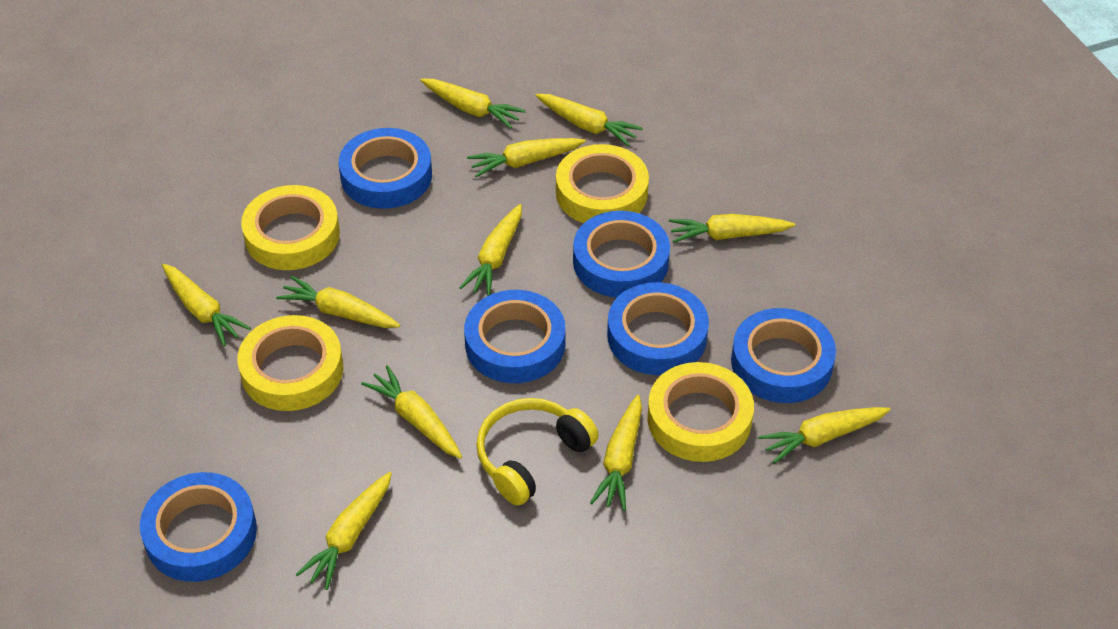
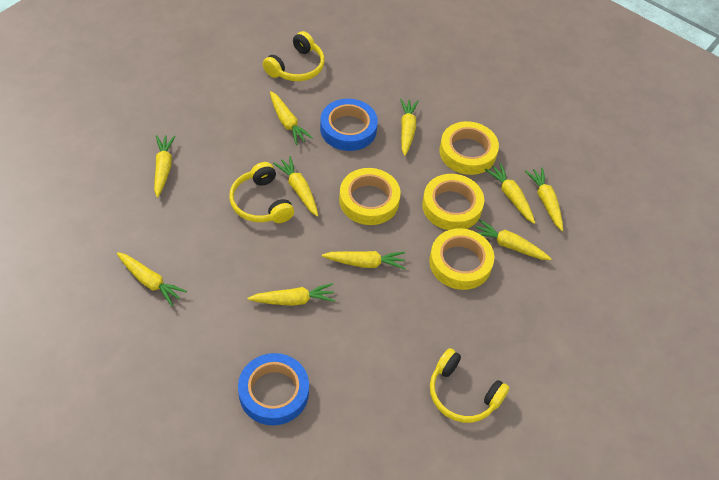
blue tape: [140,472,257,582] [339,128,432,209] [464,290,566,383] [573,211,670,298] [607,282,709,375] [731,308,836,403] = 6 -> [238,353,309,425] [320,99,378,151] = 2
yellow carrot: [162,264,251,346] [276,275,400,328] [296,472,392,590] [361,365,462,459] [420,79,526,129] [459,204,522,296] [467,138,586,177] [535,94,643,146] [590,394,642,511] [669,214,795,243] [758,407,890,464] = 11 -> [116,252,187,306] [154,135,176,198] [247,283,335,306] [270,91,313,145] [273,156,318,217] [322,251,405,269] [400,99,419,156] [475,219,552,260] [485,163,535,224] [525,167,563,231] = 10
yellow headphones: [476,398,599,506] = 1 -> [229,162,294,223] [263,31,325,81] [430,348,510,423] = 3

